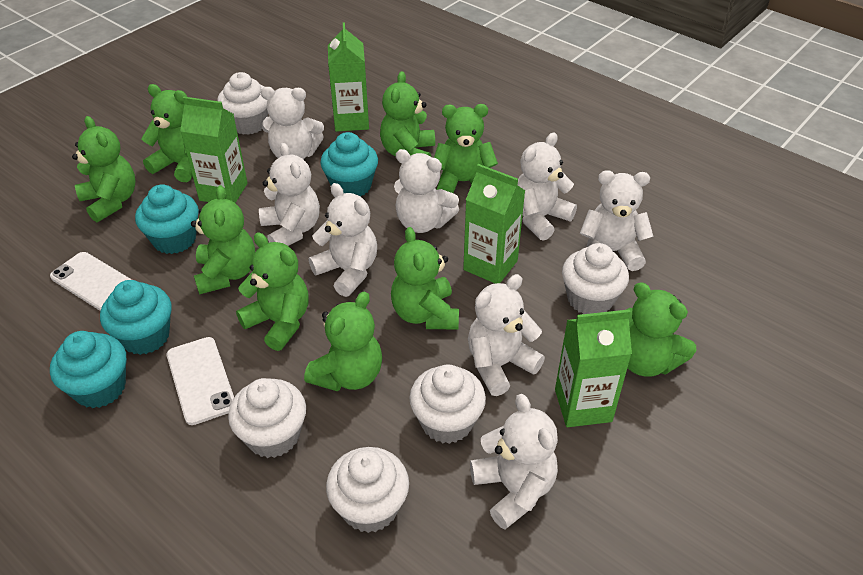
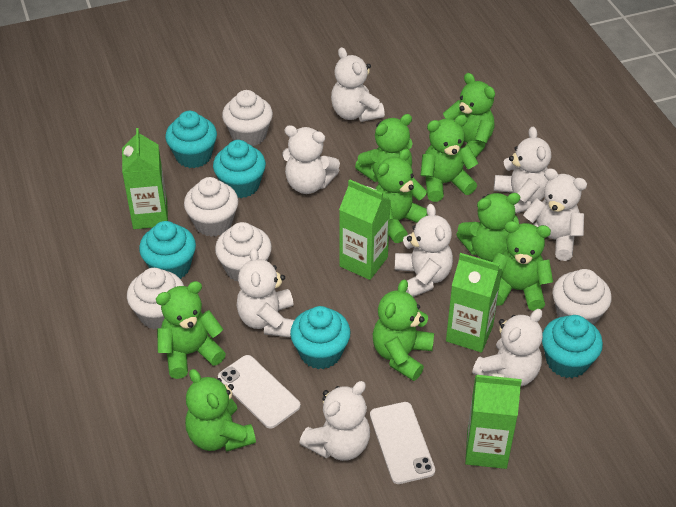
turquoise cupcake: [50,331,126,408] [100,280,171,355] [135,184,199,254] [320,132,378,197] = 4 -> [139,221,196,279] [165,111,217,168] [213,140,266,198] [290,306,350,369] [542,315,603,378] = 5

